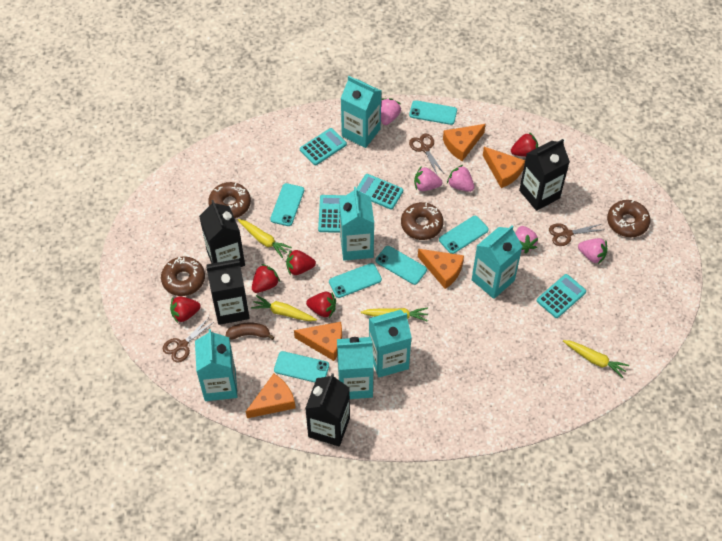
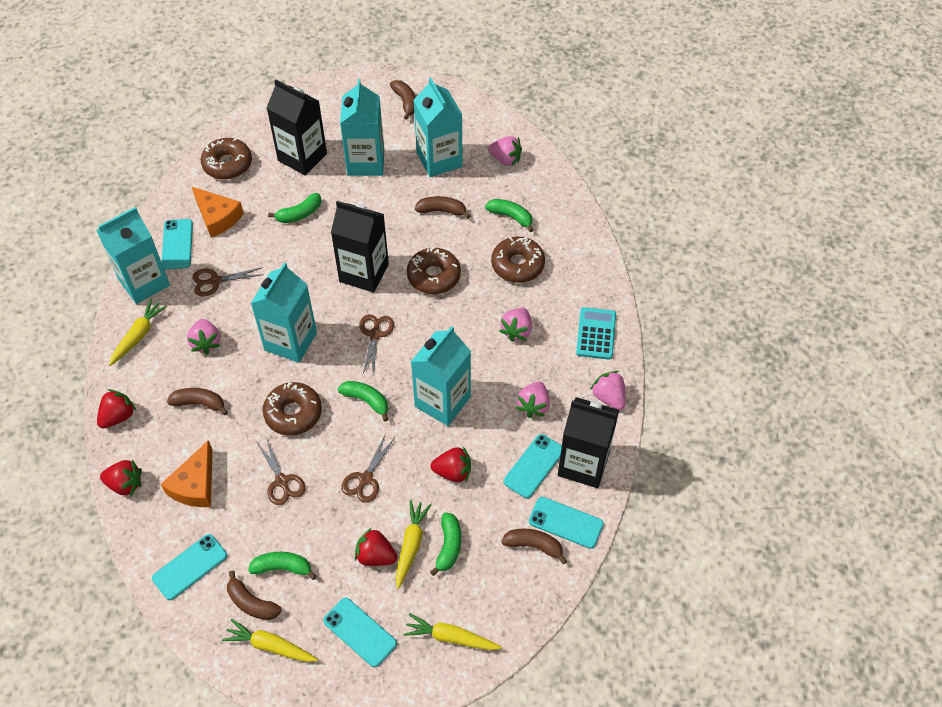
black carton: [199,200,245,267] [206,259,250,325] [305,373,350,446] [519,139,570,211] = 4 -> [267,79,327,175] [331,201,389,293] [558,397,619,488] = 3
brown banana: [226,323,274,340] = 1 -> [167,388,228,415] [227,571,282,620] [390,80,416,120] [415,196,470,219] [501,529,567,564] = 5
brown scissors: [163,317,215,362] [409,134,444,174] [549,223,601,246] = 3 -> [192,267,264,296] [256,437,305,505] [341,436,395,503] [359,314,394,374] = 4
green banana: none = 0 -> [248,552,317,580] [268,193,321,223] [338,381,389,421] [430,512,461,576] [485,199,533,232] = 5
orange cheese: [246,374,295,418] [294,322,342,361] [418,249,464,289] [443,124,486,161] [483,147,525,188] = 5 -> [161,440,213,507] [192,187,244,238] = 2
red strawberry: [170,296,201,323] [252,264,280,293] [286,250,316,275] [306,292,336,318] [511,132,538,157] = 5 -> [97,389,136,429] [100,460,142,497] [355,528,398,566] [430,447,471,483] = 4
turquoise calculator: [300,128,347,165] [318,195,346,233] [356,174,403,209] [537,274,586,318] = 4 -> [576,307,616,360] = 1
turquoise carton: [195,329,237,401] [337,337,374,399] [339,187,374,261] [341,76,381,148] [369,310,412,377] [472,225,523,299] = 6 -> [96,207,170,304] [251,262,317,363] [340,79,384,176] [411,326,471,426] [413,78,463,177] = 5
turquoise phone: [270,183,304,226] [274,351,329,383] [329,263,382,298] [376,246,427,285] [409,100,457,125] [439,216,489,254] = 6 -> [152,534,227,600] [162,219,193,270] [323,597,397,667] [504,434,562,498] [529,497,604,549] = 5

